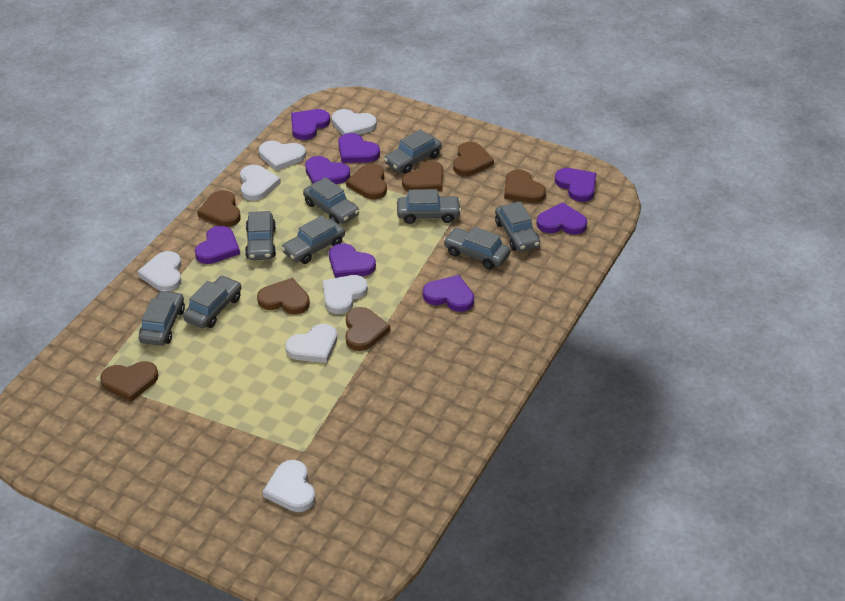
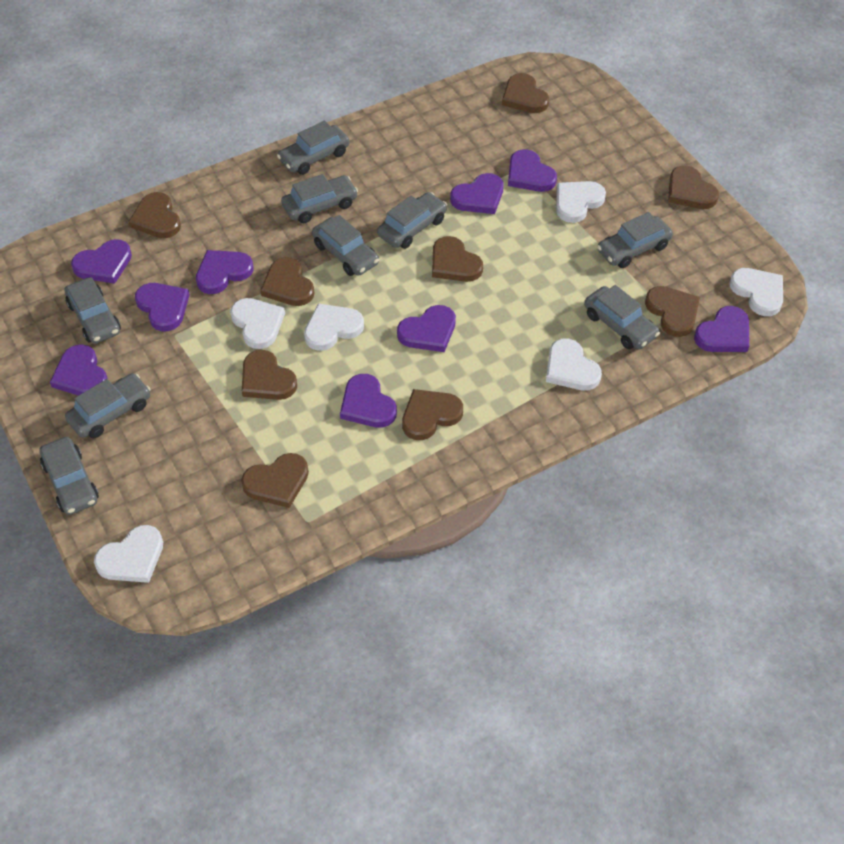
brown heart: [100,361,158,402] [197,190,241,227] [257,278,310,314] [345,307,390,351] [346,163,387,199] [402,160,443,191] [453,142,494,176] [504,169,546,203] = 8 -> [128,192,181,238] [241,453,309,508] [242,350,297,400] [260,257,314,306] [402,389,463,440] [432,236,483,282] [502,73,549,113] [645,286,700,337] [668,166,719,209] = 9
purple heart: [195,226,240,264] [291,109,330,140] [305,156,350,184] [329,243,376,278] [338,133,380,163] [423,275,474,312] [536,202,587,235] [555,168,596,202] = 8 -> [50,344,108,396] [71,239,132,284] [135,283,190,331] [196,250,253,294] [340,374,397,428] [397,305,456,352] [450,173,504,214] [508,149,557,192] [694,306,749,352] = 9
white heart: [138,251,182,292] [240,165,281,201] [259,141,306,171] [262,460,316,512] [285,324,337,363] [323,275,368,314] [332,109,377,135] = 7 -> [94,525,163,583] [230,298,285,349] [304,303,364,351] [546,338,602,391] [556,181,606,223] [729,268,783,316] = 6

